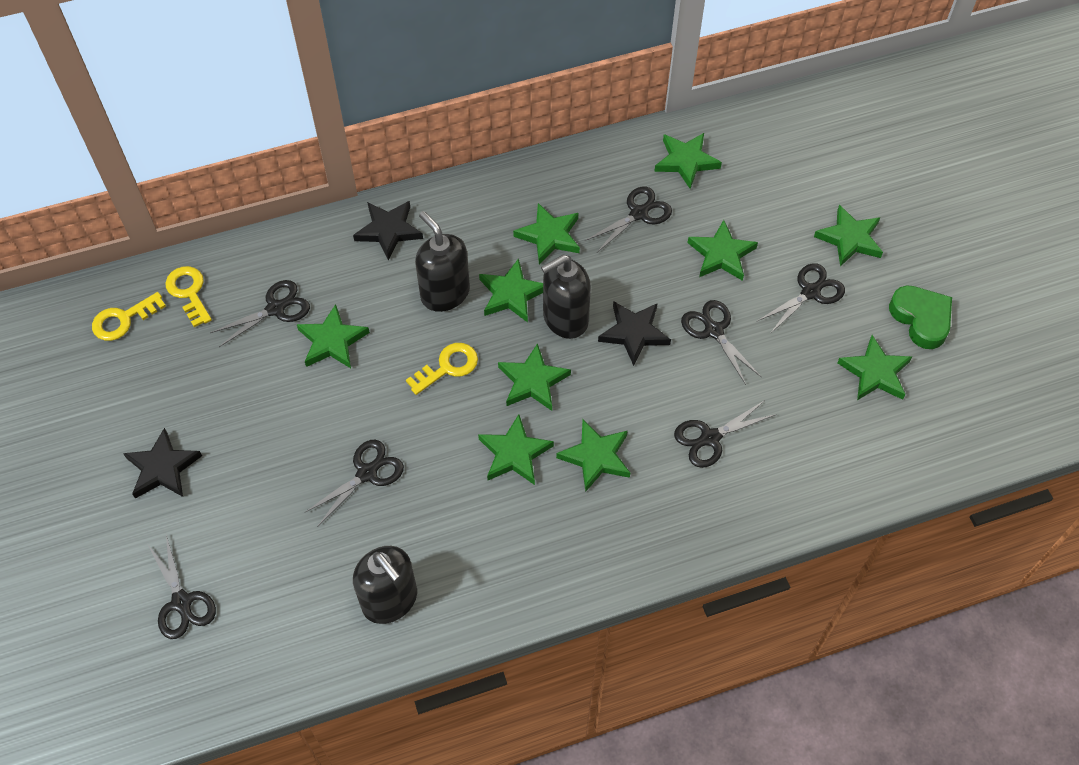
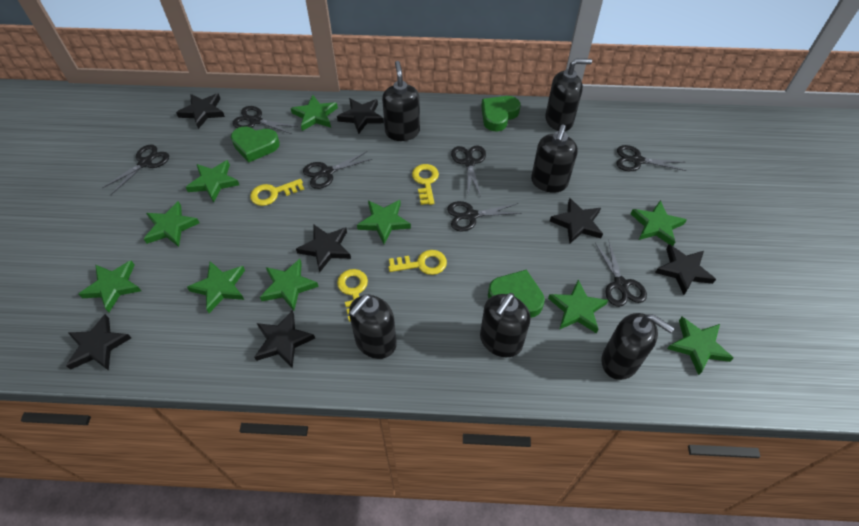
black soap dispenser: [353,546,417,624] [415,211,470,312] [541,255,591,339] = 3 -> [349,294,397,359] [382,61,420,141] [480,293,530,357] [531,124,578,193] [545,58,592,131] [601,313,674,380] = 6
black star: [123,428,202,499] [353,201,423,260] [598,301,671,366] = 3 -> [66,314,131,371] [176,93,225,129] [254,310,315,368] [296,225,351,272] [337,98,384,134] [550,198,603,243] [655,244,716,295] = 7
green heart: [889,285,952,349] = 1 -> [231,127,280,162] [481,96,520,131] [488,270,545,318] = 3
yellow key: [92,292,166,341] [165,266,212,327] [406,343,478,395] = 3 -> [250,179,304,206] [337,269,368,322] [388,250,447,275] [412,164,439,205] = 4

